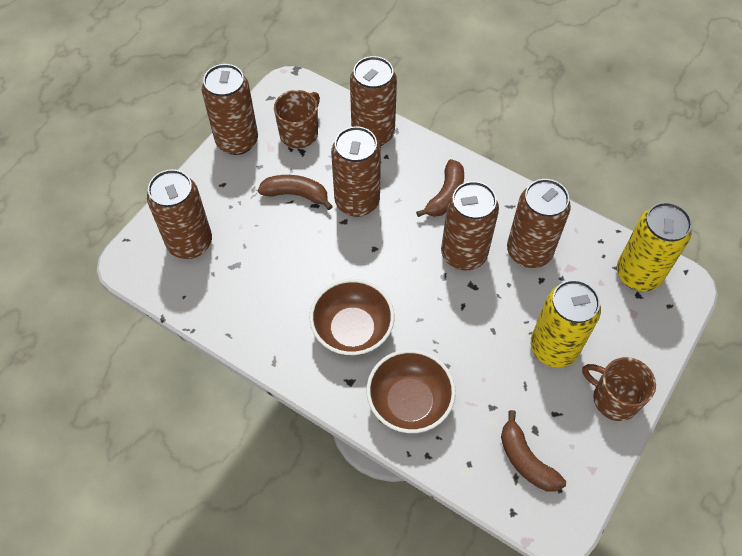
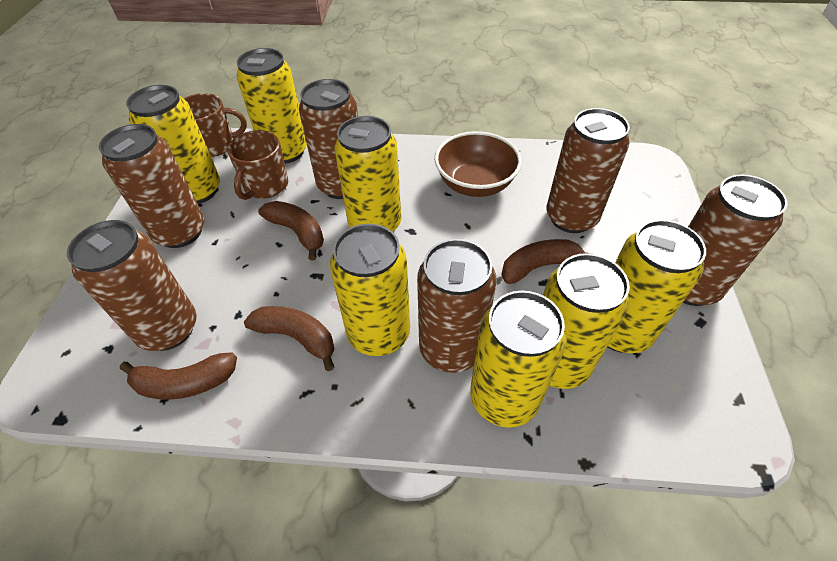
brown banana: [258,175,333,210] [416,159,464,217] [501,410,566,491] = 3 -> [120,352,237,400] [244,306,334,371] [258,201,324,261] [501,239,591,284] = 4
brown bowl: [309,279,394,356] [367,349,456,433] = 2 -> [434,131,522,197] = 1
yellow can: [531,280,601,368] [617,202,692,291] = 2 -> [126,85,220,204] [237,48,307,164] [330,224,410,356] [334,116,401,232] [470,291,567,428] [543,253,630,389] [607,220,706,353] = 7

